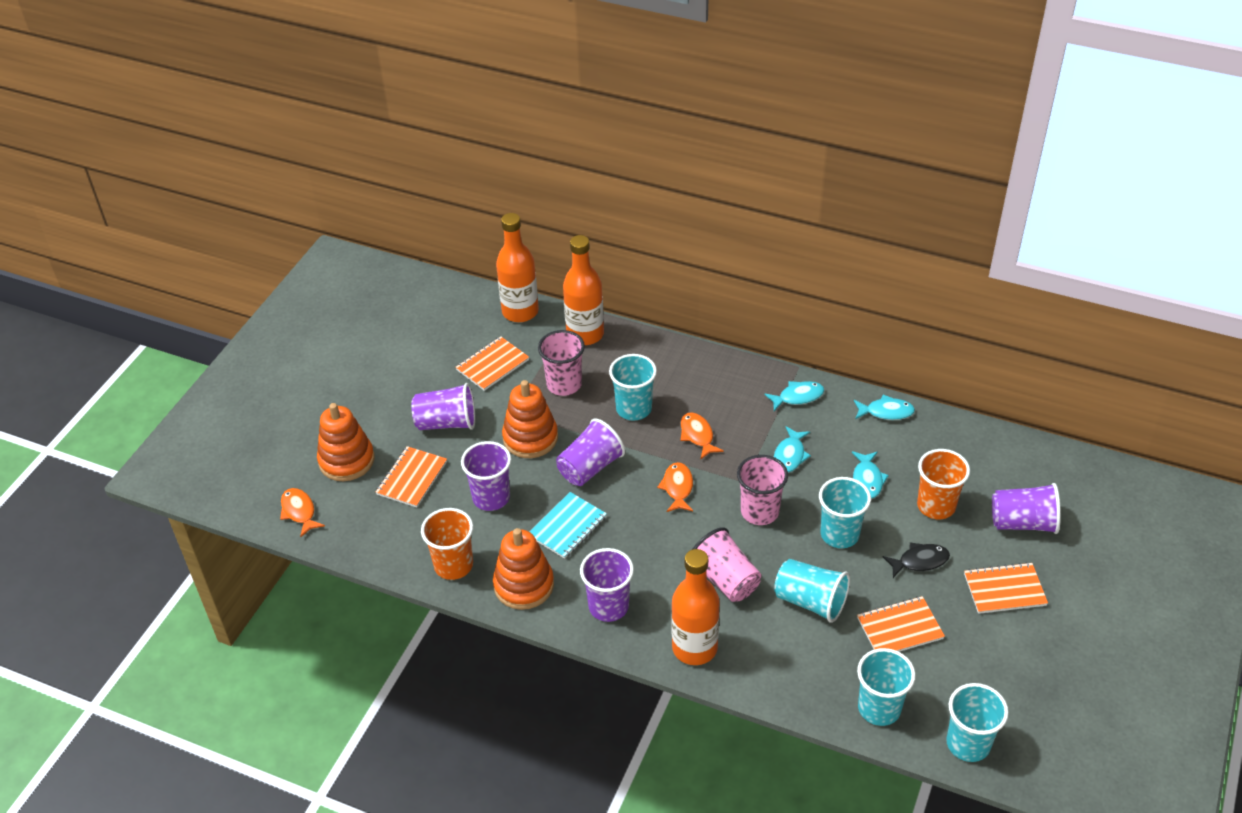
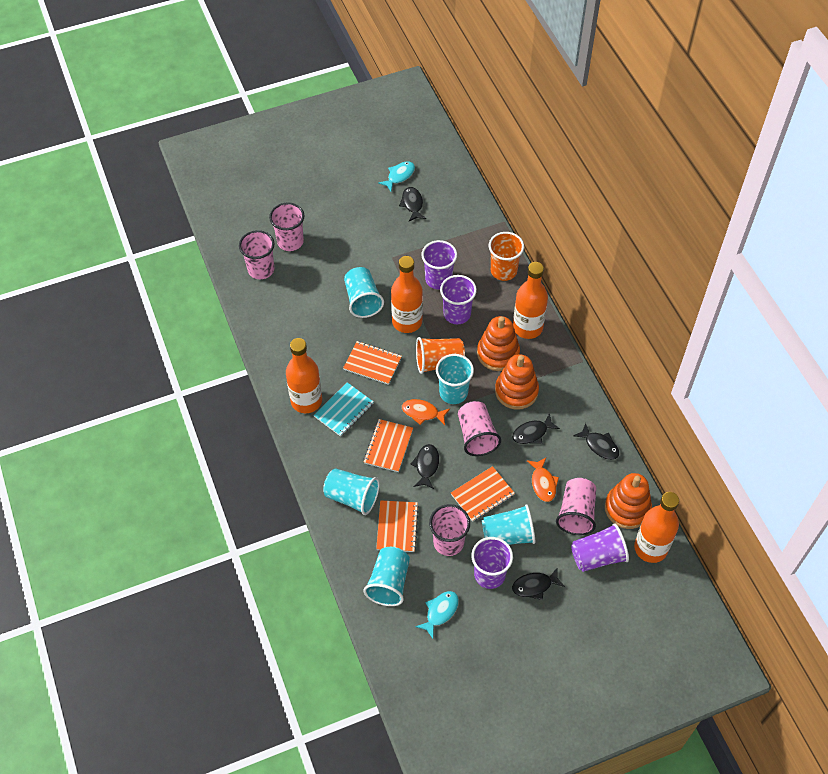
black fish: [883,542,950,578] = 1 -> [399,187,426,221] [411,444,439,489] [512,413,560,444] [512,567,565,600] [573,423,619,460] = 5
orange bottle: [496,213,539,322] [563,235,604,345] [671,549,720,665] = 3 -> [286,338,322,413] [391,256,423,333] [513,262,548,339] [634,492,679,563] = 4
orange fish: [280,488,325,537] [657,462,693,512] [681,412,724,459] = 3 -> [402,399,450,425] [527,458,559,502] = 2
pink cup: [538,330,585,396] [692,527,761,602] [737,455,788,525] = 3 -> [239,230,275,279] [269,203,305,251] [429,504,470,556] [458,401,501,456] [556,478,596,535] = 5
purple cup: [411,383,475,430] [461,441,511,511] [556,419,625,486] [580,548,634,622] [992,483,1061,534] = 5 -> [421,240,457,290] [440,275,477,324] [471,537,513,589] [571,523,629,572] = 4
turquoise fish: [764,381,825,411] [774,426,811,473] [852,451,889,499] [854,395,915,420] = 4 -> [378,161,415,191] [415,591,459,639] = 2

